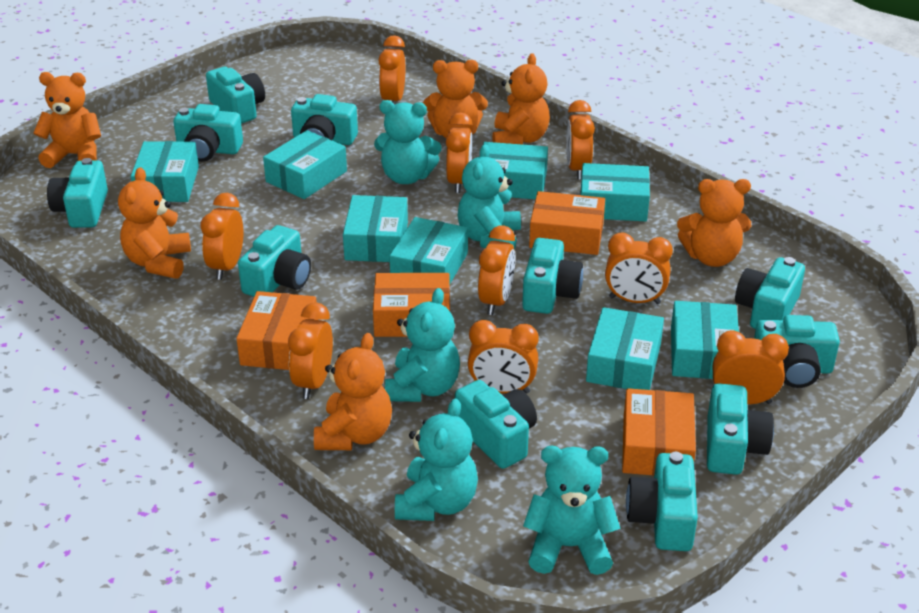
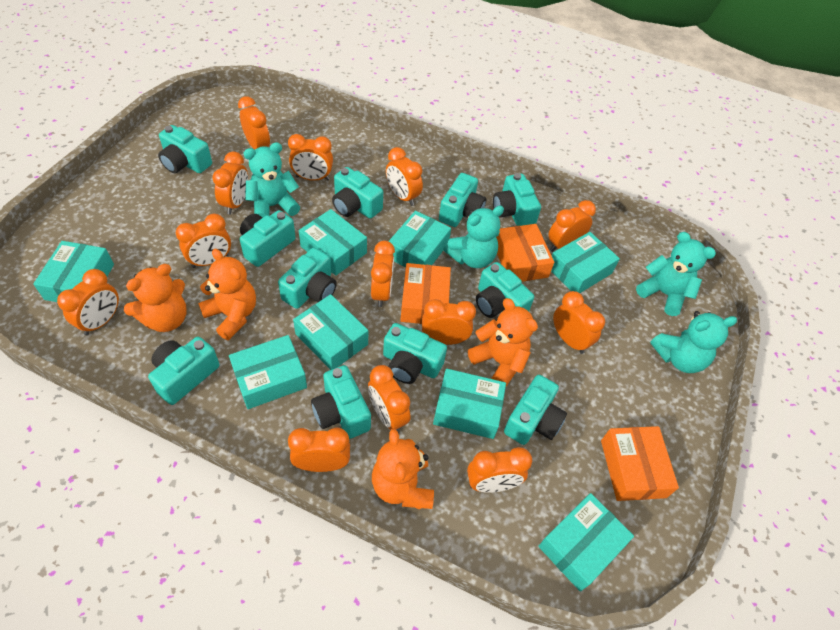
orange box: [236,291,318,370] [373,273,450,337] [529,191,605,255] [622,388,696,476] = 4 -> [400,263,451,324] [496,224,554,282] [601,426,679,501] = 3
orange clock: [200,193,243,280] [288,303,333,399] [379,35,405,103] [446,112,472,193] [468,320,539,394] [478,225,515,315] [566,100,595,180] [605,232,673,304] [713,330,789,404] = 9 -> [57,269,119,335] [176,214,231,268] [212,152,249,215] [238,96,270,150] [288,134,333,181] [288,428,350,472] [368,365,411,433] [371,241,395,307] [386,147,423,206] [422,299,476,345] [467,447,532,493] [548,200,596,252] [553,291,605,354] = 13
orange teddy bear: [34,72,101,168] [118,167,191,279] [314,333,392,450] [423,60,488,138] [492,53,550,145] [677,179,751,267] = 6 -> [124,264,187,332] [198,249,256,340] [372,429,434,509] [468,298,538,386] = 4
turquoise teddy bear: [374,100,442,184] [385,288,460,402] [395,399,478,521] [458,144,521,250] [523,446,621,575] = 5 -> [244,142,300,218] [443,206,504,268] [636,232,716,316] [650,311,737,373] = 4

